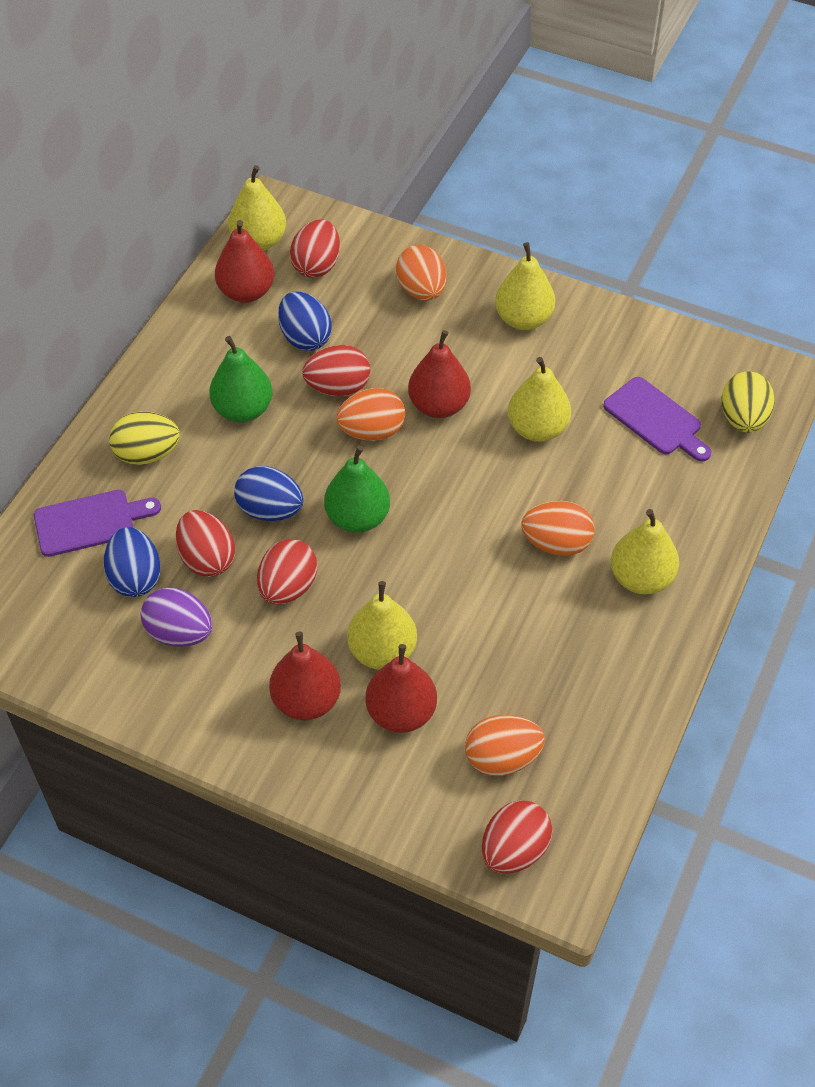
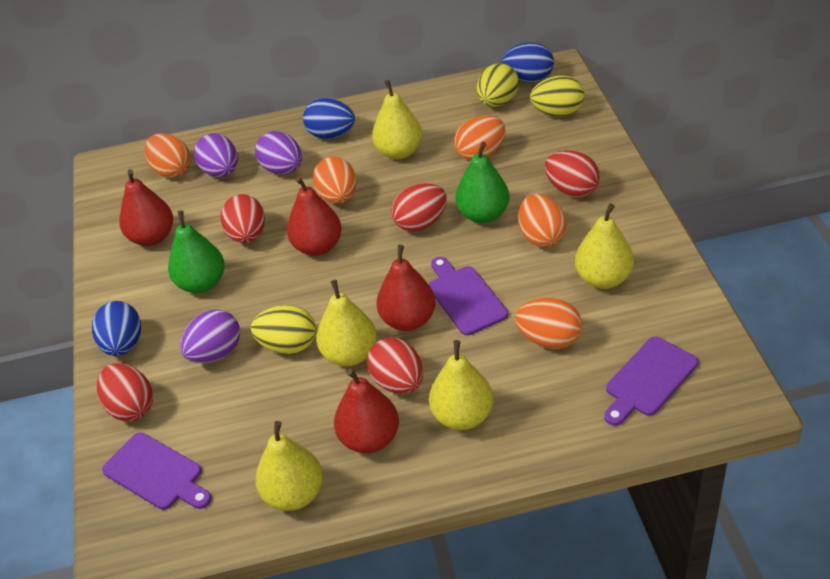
orange egg: [336,388,405,441] [396,245,446,301] [465,715,545,776] [521,501,595,556] = 4 -> [145,133,191,178] [313,157,356,204] [454,115,505,161] [515,298,582,349] [519,194,567,247] = 5
purple cutting board: [34,490,161,557] [603,377,712,462] = 2 -> [102,432,211,510] [429,257,508,335] [604,336,698,426] = 3
purple egg: [141,587,212,647] = 1 -> [180,309,240,363] [194,133,238,177] [255,131,302,174] = 3
yellow egg: [109,412,180,465] [722,372,775,433] = 2 -> [251,305,316,354] [477,63,519,107] [530,75,584,117] = 3

